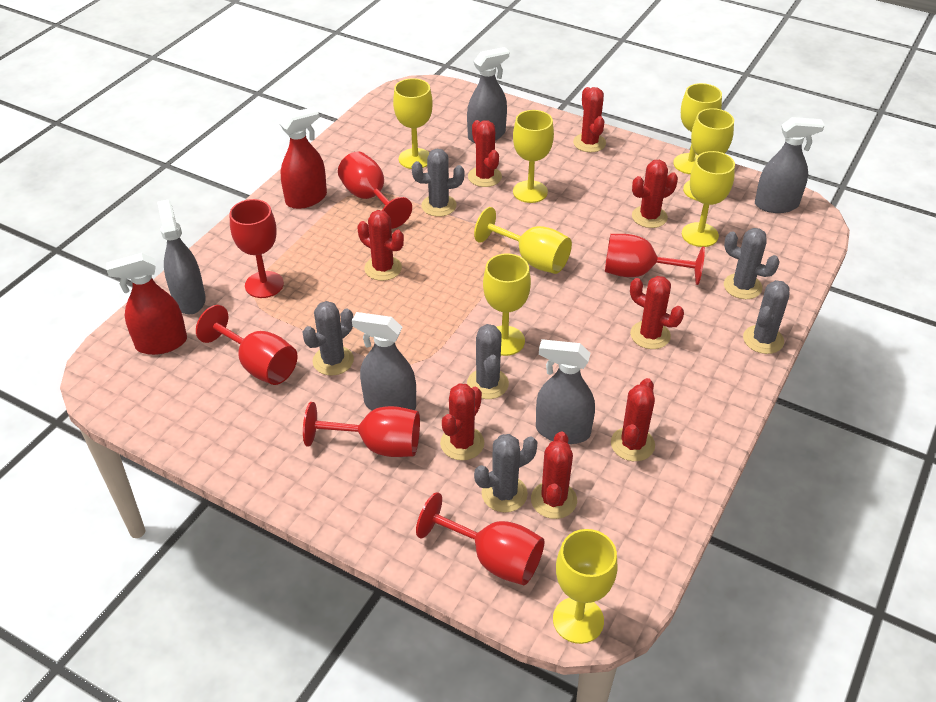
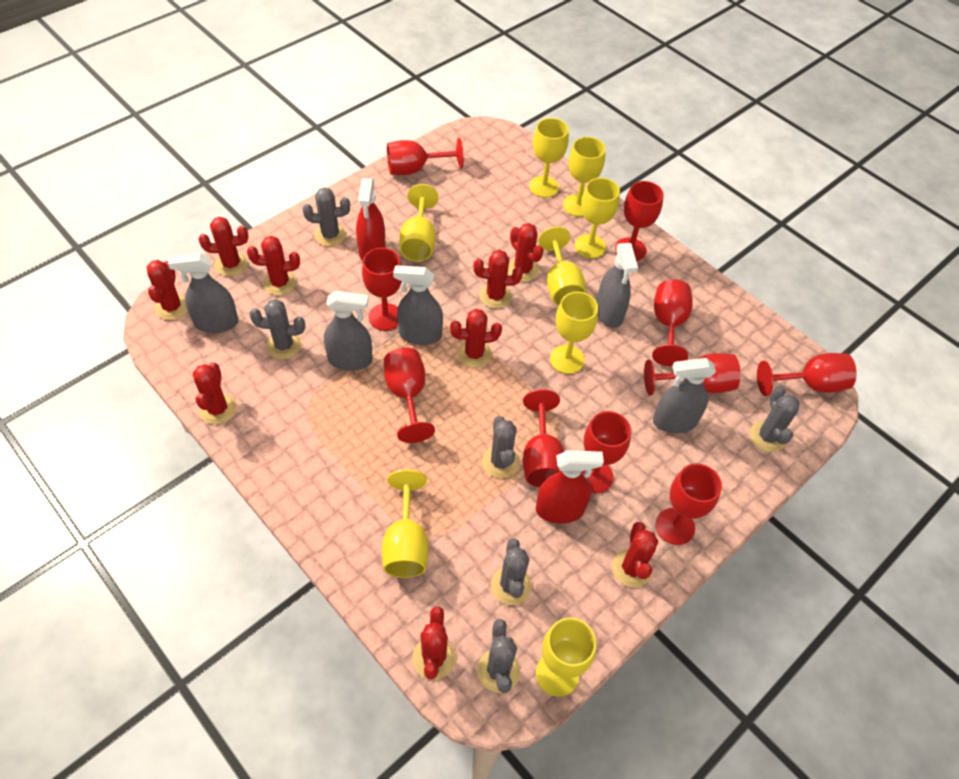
red cactus: [357,210,404,281] [440,383,484,460] [468,120,502,187] [531,431,577,519] [573,87,606,152] [611,378,655,461] [630,276,684,349] [632,160,678,228] = 8 -> [147,260,188,320] [193,362,237,425] [199,217,248,276] [247,236,300,295] [412,606,456,680] [450,309,502,368] [473,250,523,309] [508,223,543,282] [612,522,658,588] = 9
red goblet: [196,305,297,385] [229,199,284,298] [303,402,420,457] [338,151,412,229] [416,492,544,585] [605,234,705,285] = 6 -> [362,248,402,331] [384,348,435,443] [387,138,464,175] [523,389,565,487] [581,411,631,493] [615,181,664,261] [644,353,740,395] [652,280,693,366] [656,463,722,545] [757,353,857,396] = 10

